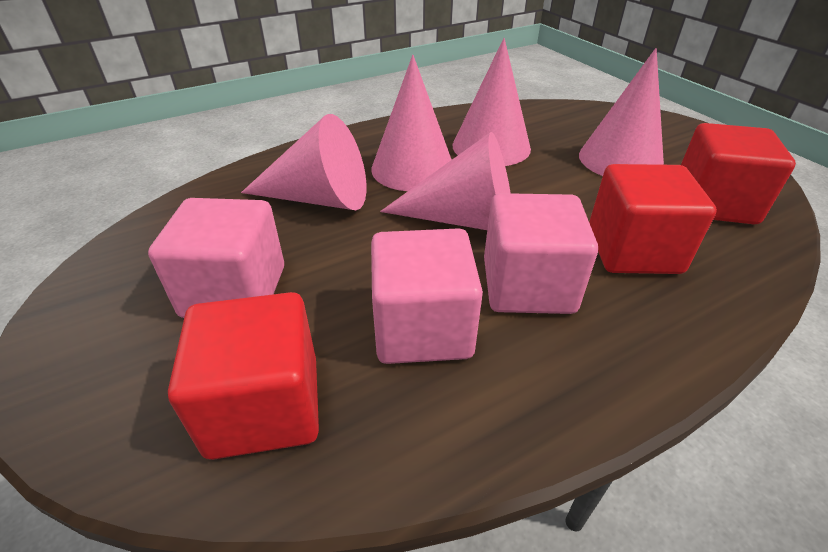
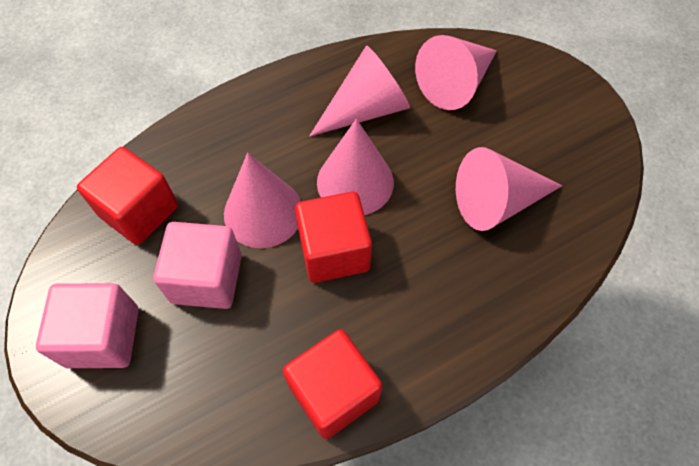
pink cube: [148,198,284,318] [371,228,483,364] [484,193,598,314] = 3 -> [36,283,139,368] [153,222,242,309] = 2

